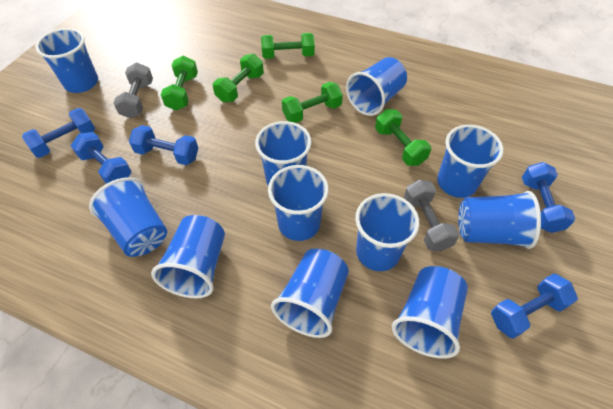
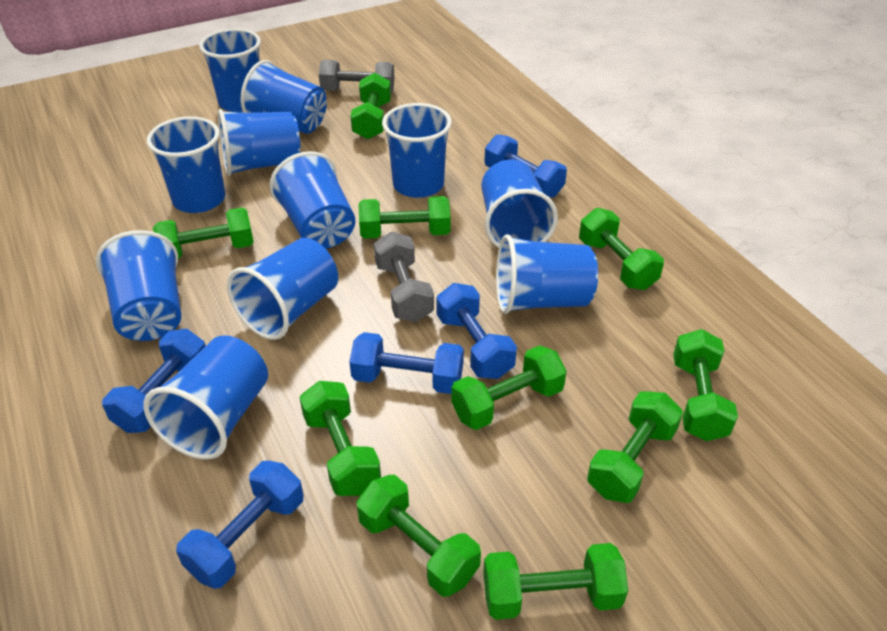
green dumbbell: [161,56,198,110] [213,54,264,102] [261,33,315,59] [282,82,343,123] [375,109,431,166] = 5 -> [153,207,254,259] [299,381,381,496] [350,73,391,139] [356,474,481,597] [358,196,450,239] [451,345,567,430] [483,543,628,620] [579,208,664,290] [587,391,683,503] [673,329,738,441] = 10

